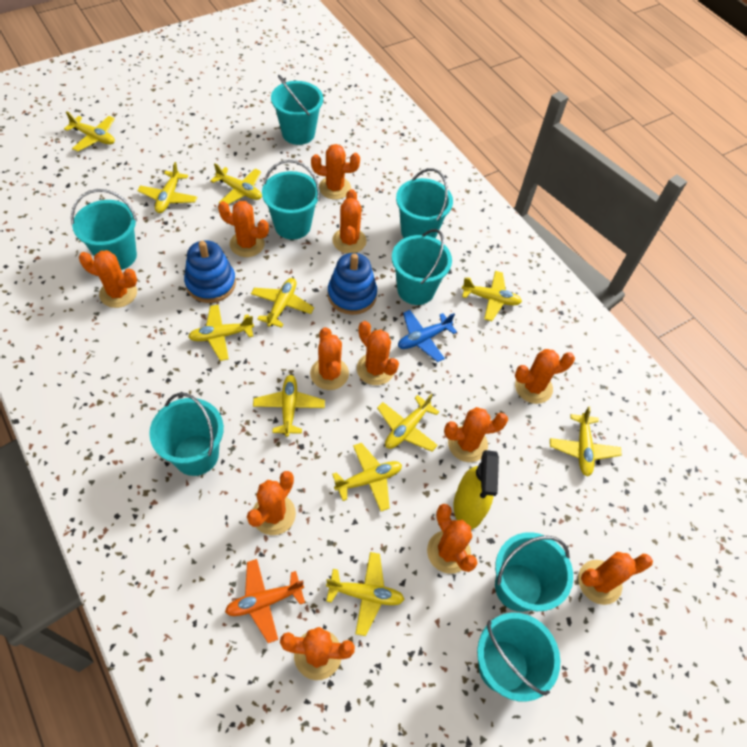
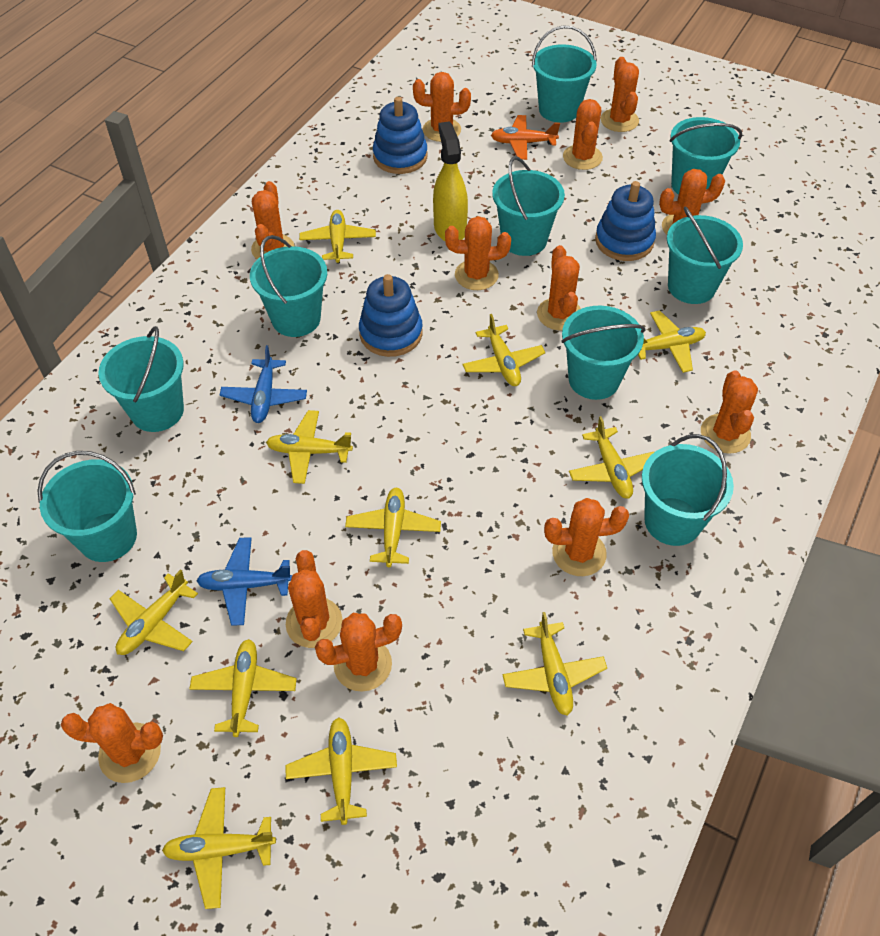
blue plane: [398,310,457,362] = 1 -> [196,537,292,626] [220,345,307,423] = 2
blue stacking toy: [184,240,236,303] [328,253,377,315] = 2 -> [359,274,423,357] [373,97,427,174] [595,181,656,261] = 3
turquoise bucket: [71,189,137,270] [149,393,224,476] [262,160,320,240] [271,75,323,145] [392,229,452,305] [396,168,453,238] [477,613,560,702] [495,532,573,612] = 8 -> [38,451,137,562] [98,326,184,432] [250,235,327,337] [492,157,565,256] [532,25,597,123] [561,306,645,400] [642,434,734,546] [667,206,743,304] [670,117,742,195] = 9

